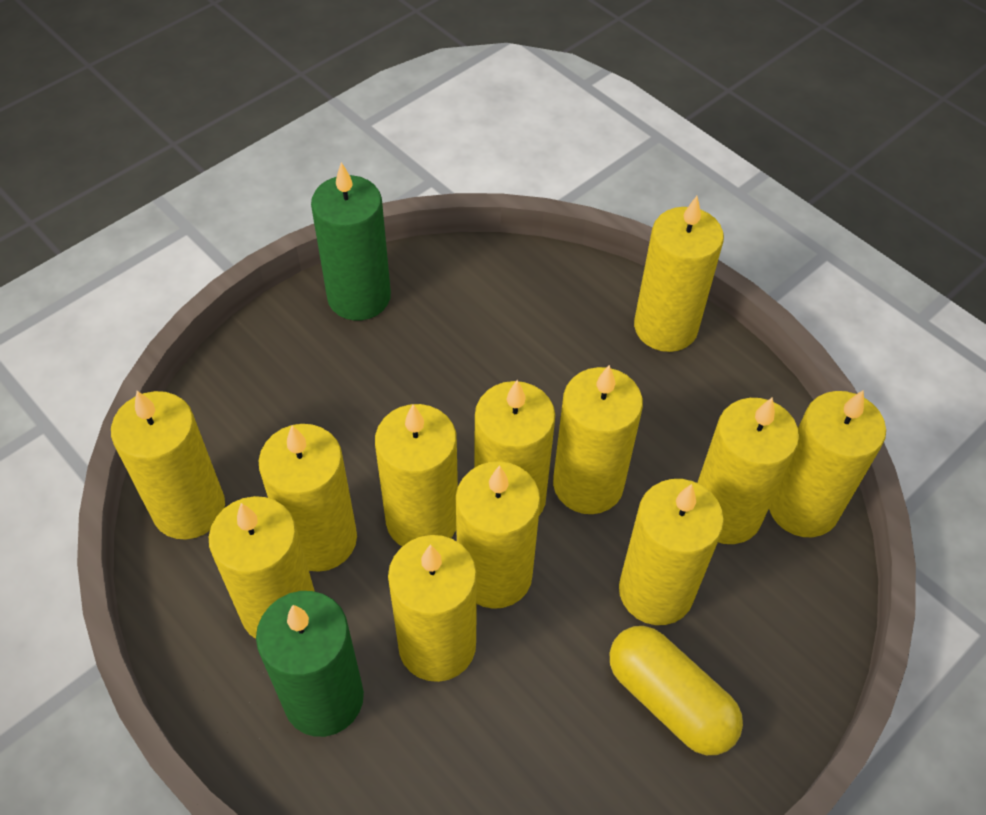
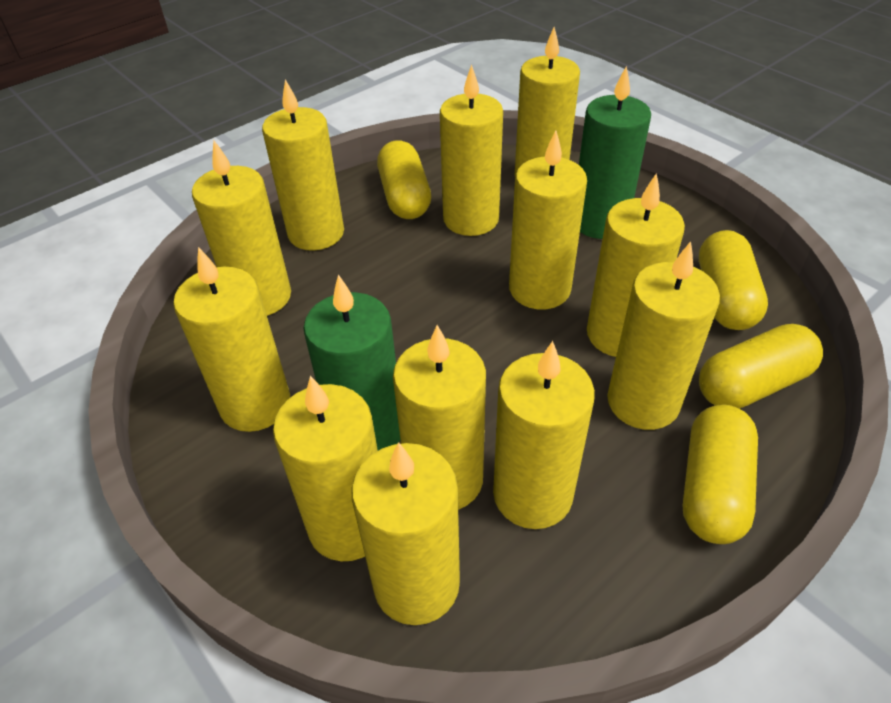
yellow capsule: [610,626,743,755] = 1 -> [377,140,431,219] [683,404,758,544] [699,230,768,330] [699,324,823,408] = 4

